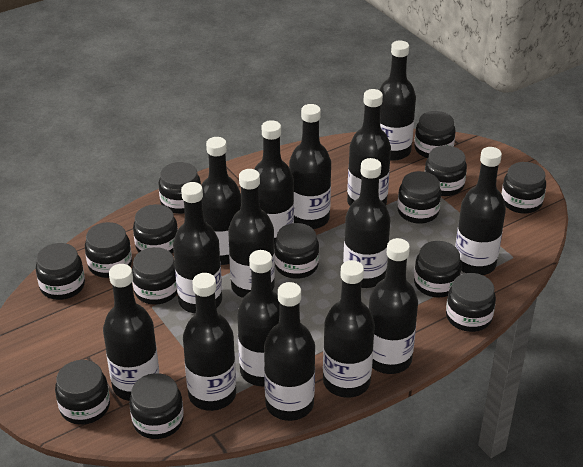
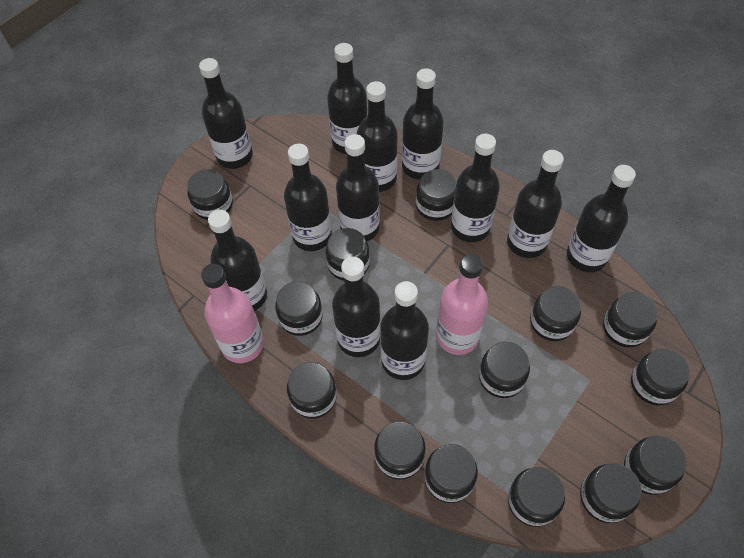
black bottle: [103,264,159,401] [173,182,222,313] [183,273,236,411] [201,137,241,265] [228,169,275,298] [237,250,280,386] [254,120,294,243] [264,282,315,421] [289,104,331,229] [323,260,375,398] [343,158,390,288] [347,89,391,206] [369,238,418,374] [379,40,416,161] [455,147,506,275] = 15 -> [199,58,253,169] [208,210,267,311] [284,144,332,251] [327,43,368,154] [332,257,381,357] [336,134,380,241] [357,81,398,192] [380,281,429,380] [402,68,444,180] [451,134,500,242] [507,150,564,258] [567,165,636,272] = 12
pink bottle: none = 0 -> [201,264,264,363] [436,254,488,355] = 2

